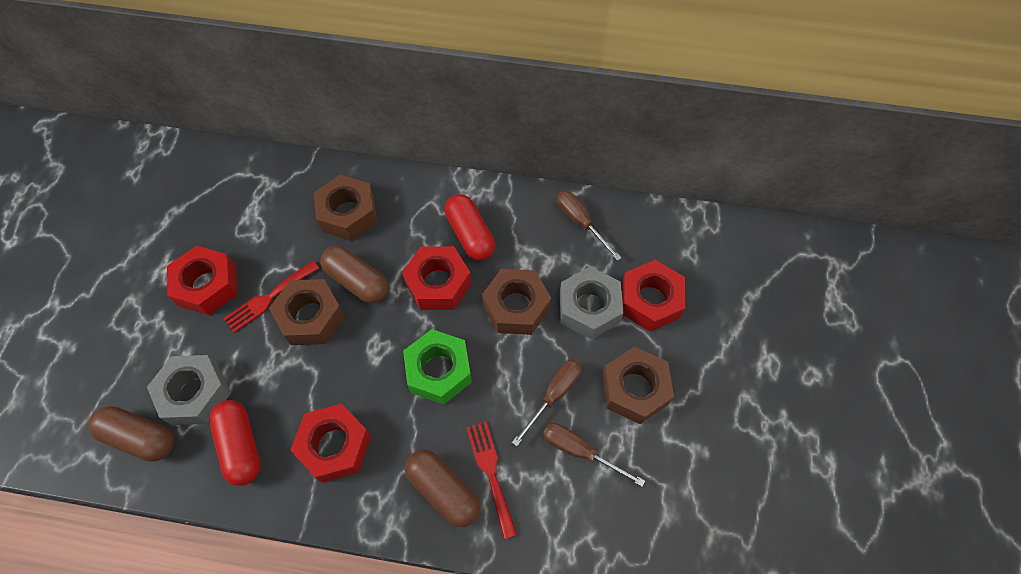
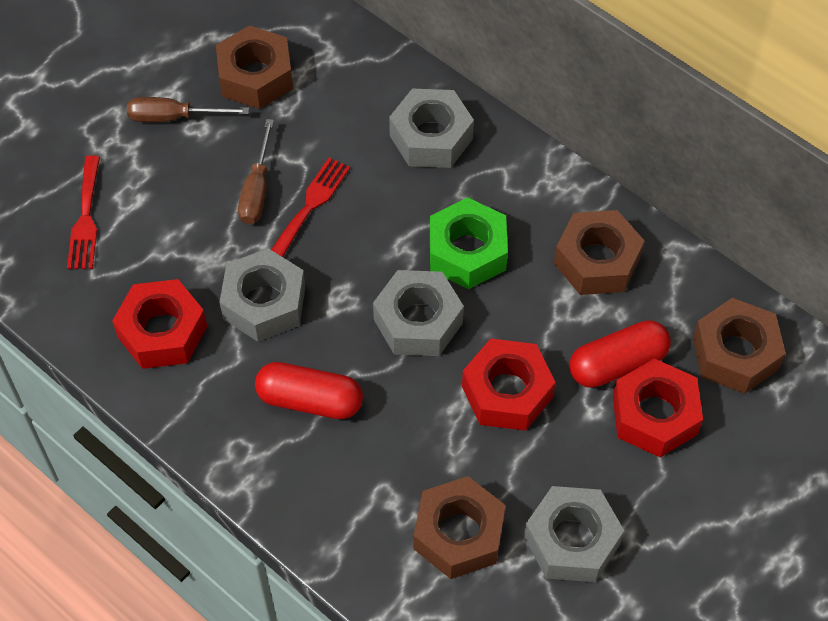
brown capsule: [88,406,174,462] [320,246,388,303] [405,450,480,527] = 3 -> none = 0
brown screwdriver: [512,359,582,446] [543,423,645,487] [557,190,622,261] = 3 -> [127,97,249,122] [238,119,274,224] = 2
grey nut: [147,355,231,425] [560,267,623,339] = 2 -> [219,248,305,342] [373,270,464,356] [389,89,474,168] [524,486,624,582] = 4
red nut: [167,246,238,315] [290,404,371,483] [402,246,472,310] [622,260,686,332] = 4 -> [112,279,207,369] [462,339,556,431] [613,358,703,457] = 3

